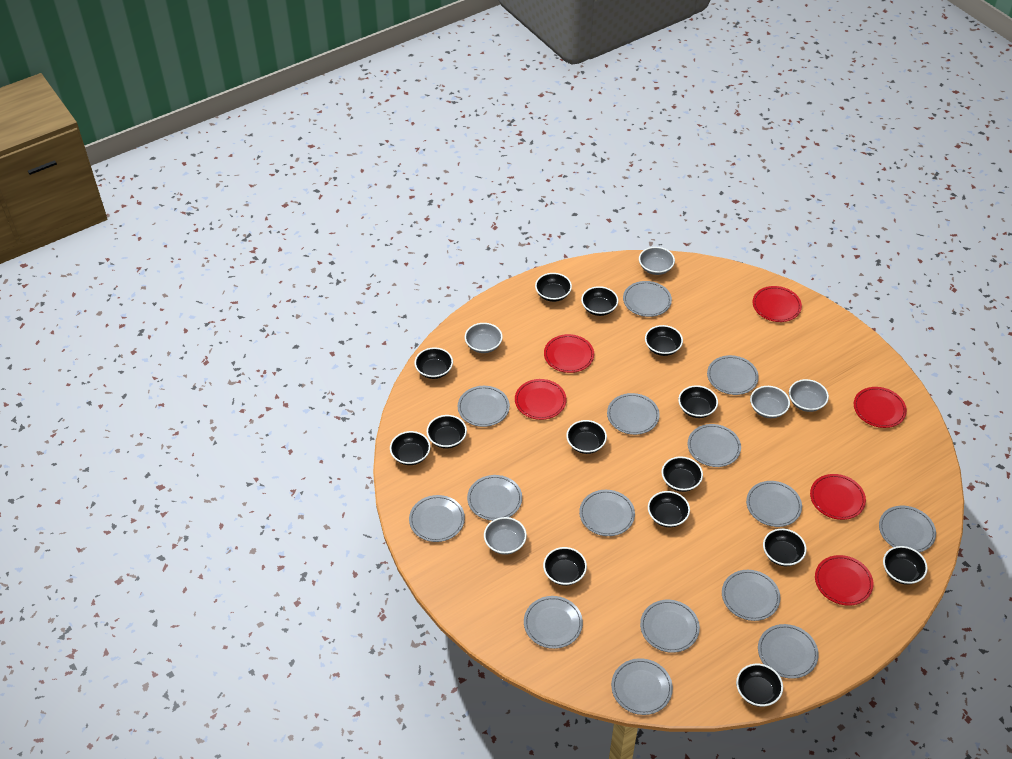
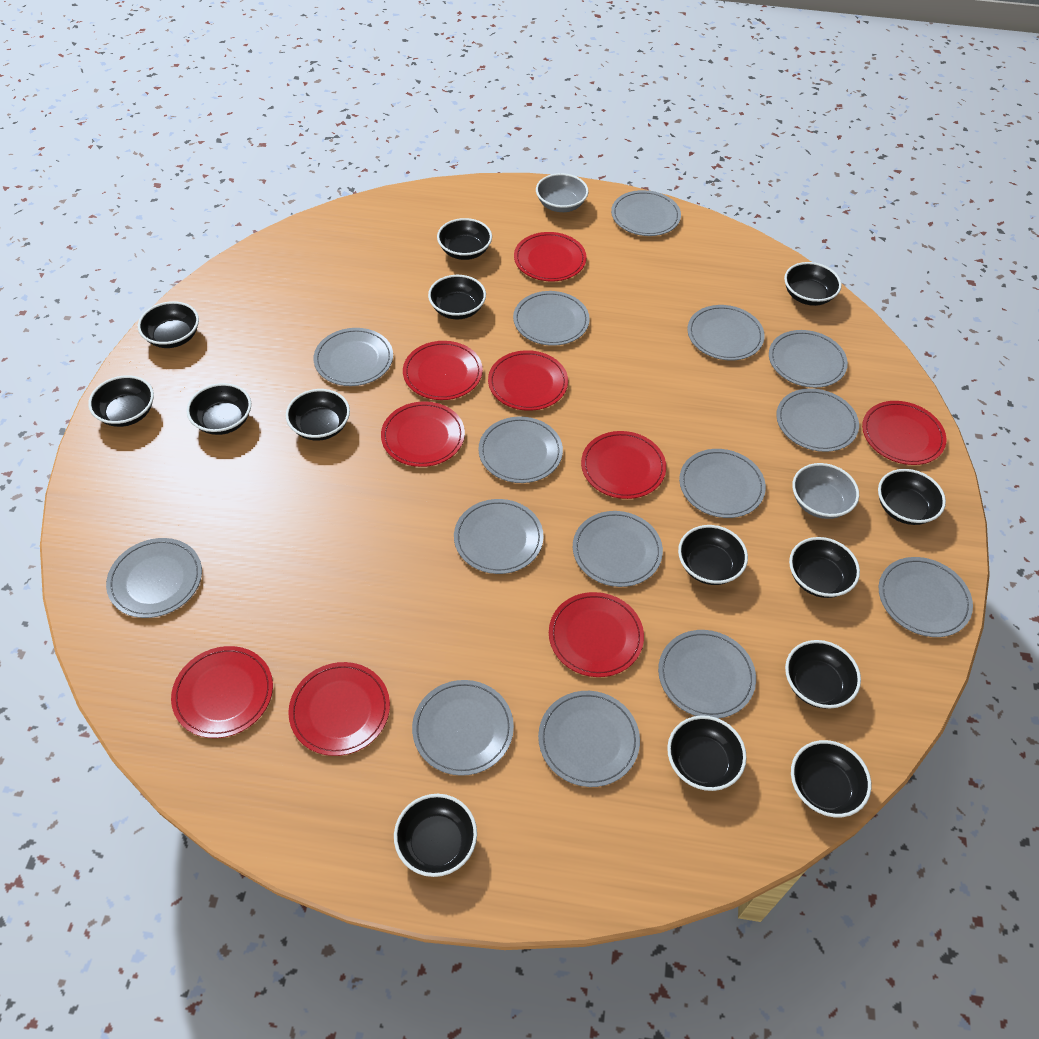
grey bowl: [465,323,503,353] [484,517,527,555] [639,247,675,275] [750,386,790,418] [789,379,829,412] = 5 -> [536,173,589,212] [792,463,859,519] = 2
red plate: [515,379,567,420] [544,334,594,373] [753,286,802,322] [810,474,866,520] [815,555,873,606] [854,387,907,428] = 6 -> [171,646,273,738] [288,662,390,756] [381,401,465,467] [403,341,483,400] [488,350,568,411] [514,232,586,281] [549,592,644,677] [581,431,666,499] [862,401,946,465] = 9

